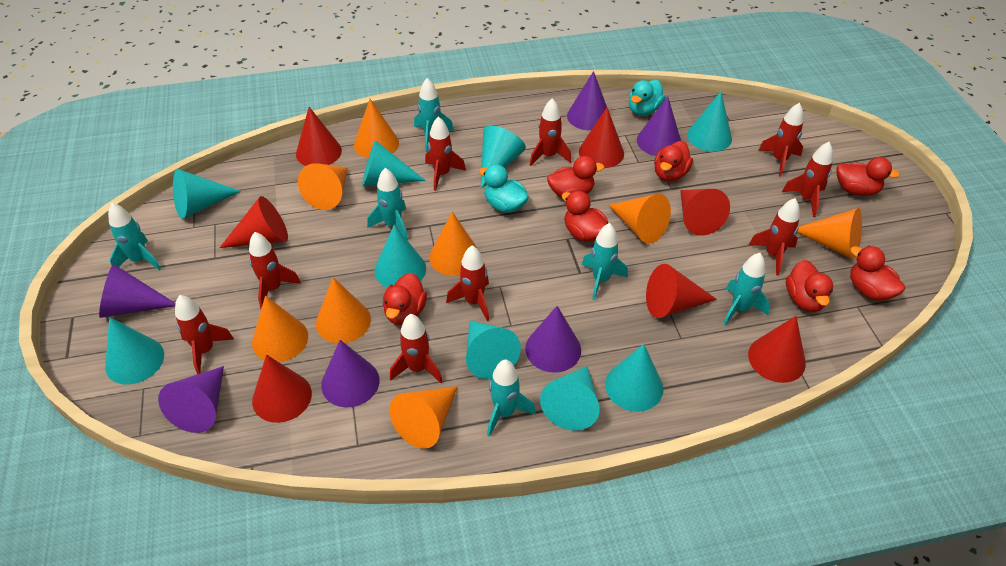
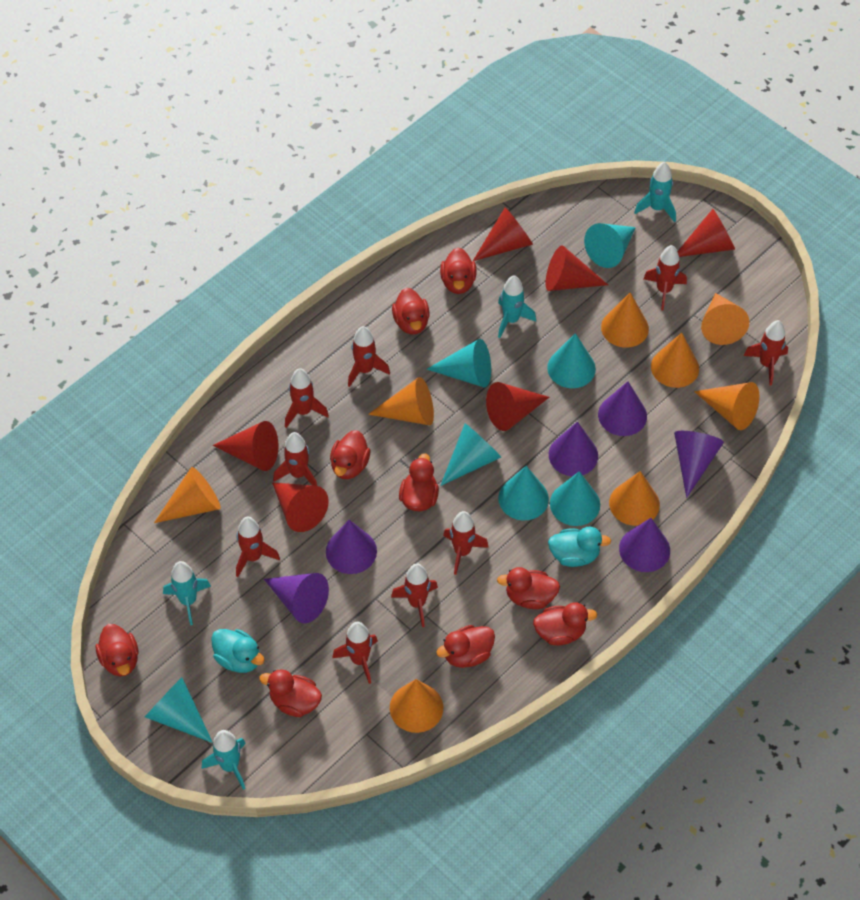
red cone: [219,196,288,248] [252,355,312,423] [296,107,342,166] [579,108,624,168] [646,264,717,318] [680,189,730,236] [748,316,806,383] = 7 -> [212,421,278,471] [272,482,329,532] [473,207,533,261] [486,382,549,431] [545,245,608,291] [677,209,735,257] = 6
red duck: [383,273,427,325] [547,156,605,198] [562,191,608,242] [654,141,693,182] [786,260,833,312] [836,157,900,196] [850,246,905,301] = 7 -> [96,624,138,676] [259,669,322,717] [330,430,371,479] [392,288,430,334] [399,453,439,511] [436,625,495,668] [440,247,477,294] [497,567,560,609] [533,602,597,645] = 9
turquoise cone: [105,317,164,384] [173,169,241,219] [362,140,426,186] [374,225,426,288] [466,321,521,379] [481,126,526,188] [540,366,600,431] [605,344,663,412] [687,92,732,152] = 9 -> [145,677,213,743] [427,339,491,387] [440,423,501,486] [498,466,549,520] [547,333,596,388] [550,471,600,526] [584,223,636,268] = 7
turquoise rocket: [108,203,161,271] [367,168,408,240] [414,78,454,151] [487,359,536,437] [582,223,628,300] [723,253,770,325] = 6 -> [163,561,211,625] [202,730,246,790] [498,275,536,338] [634,162,676,222] = 4

